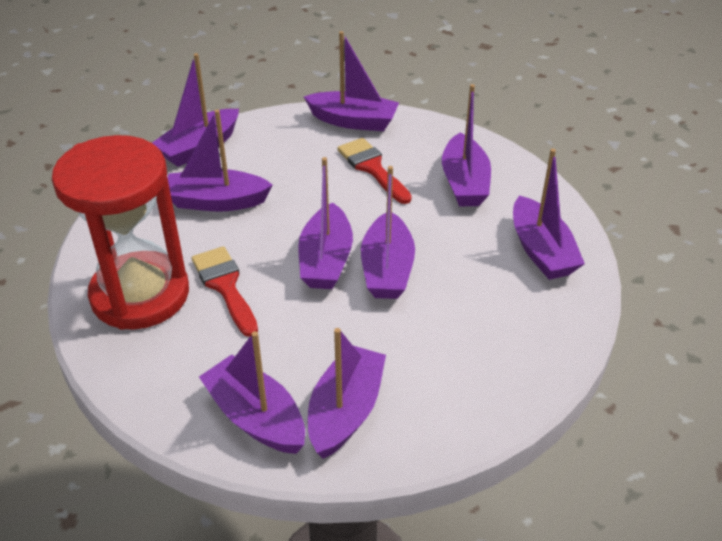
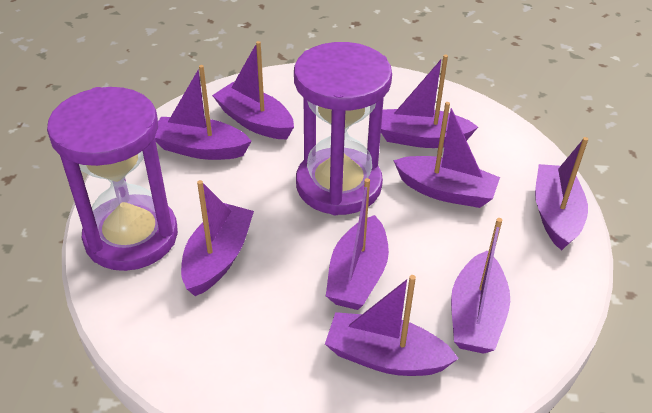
purple hourglass: none = 0 -> [47,87,178,271] [294,42,392,215] = 2
red brush: [192,246,258,337] [337,138,412,204] = 2 -> none = 0
red hourglass: [52,135,189,330] = 1 -> none = 0

